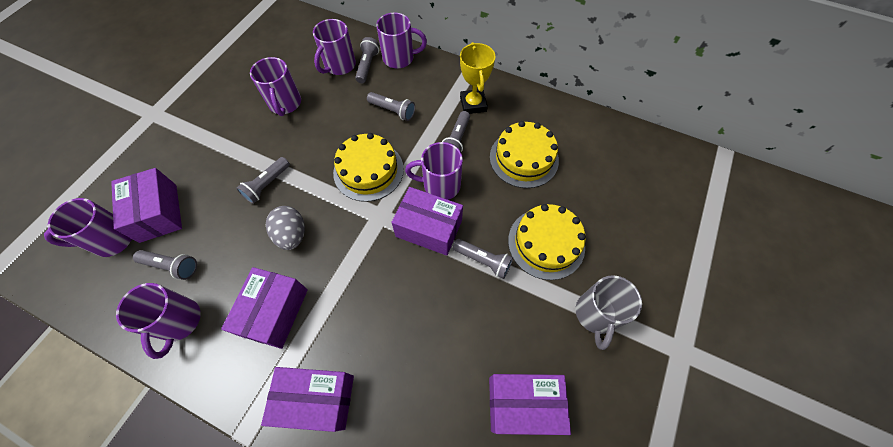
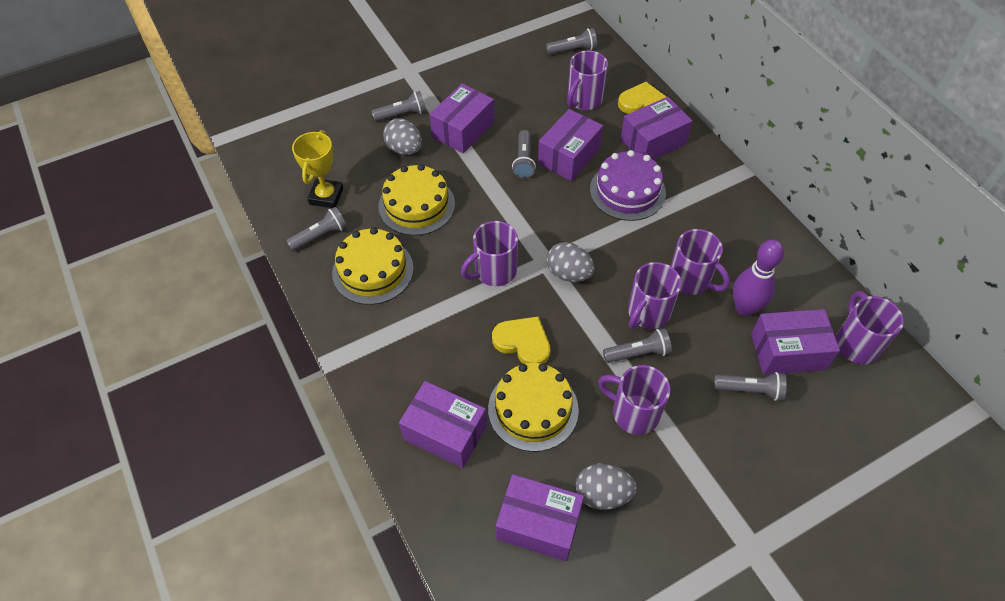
grey egg: [266,206,305,250] = 1 -> [383,118,422,155] [546,242,594,282] [575,464,637,510] = 3
grey mug: [576,275,642,350] = 1 -> none = 0
purple bowling pin: none = 0 -> [733,239,784,316] = 1
purple box: [111,168,182,243] [221,267,308,349] [261,367,354,432] [391,187,463,256] [489,374,571,435] = 5 -> [399,381,487,468] [430,84,494,153] [496,474,584,561] [538,109,603,181] [620,97,693,160] [751,309,840,375] = 6
purple cake: none = 0 -> [590,150,666,221] = 1
yellow heart: none = 0 -> [492,316,550,364] [618,82,666,114] = 2

